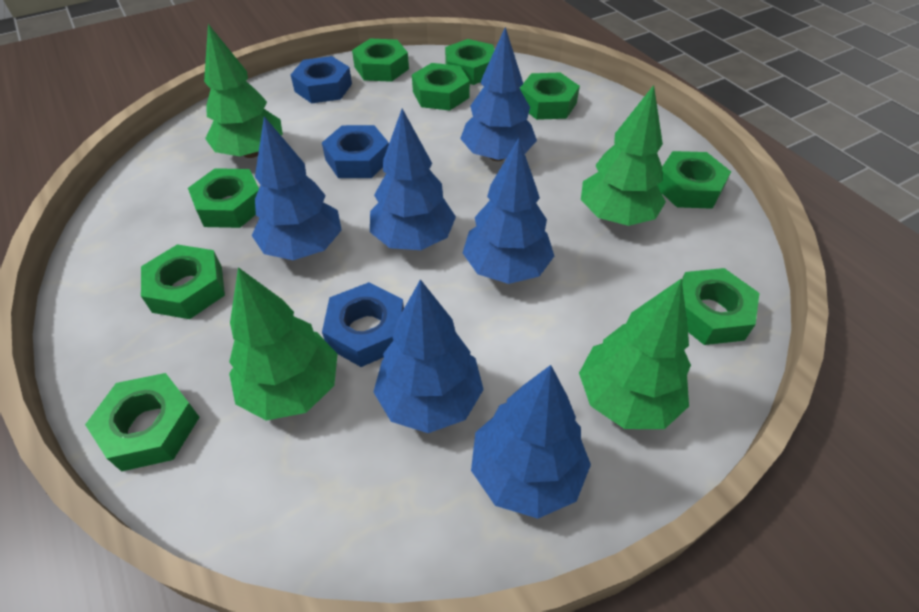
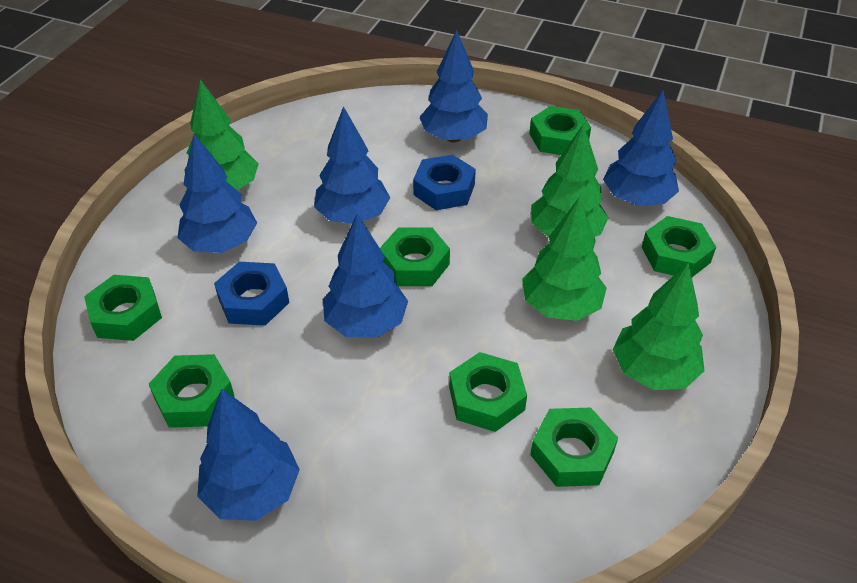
blue nut: [291,56,352,104] [322,125,389,178] [322,282,404,367] = 3 -> [214,262,289,326] [413,155,476,210] = 2
green nut: [85,373,200,472] [141,244,225,319] [188,168,259,228] [352,39,409,82] [412,63,470,111] [445,39,494,85] [520,72,580,120] [657,151,731,209] [682,268,759,345] = 9 -> [84,275,162,341] [149,354,235,428] [380,228,450,286] [449,352,527,432] [529,106,591,155] [530,408,618,487] [642,216,716,277] = 7

